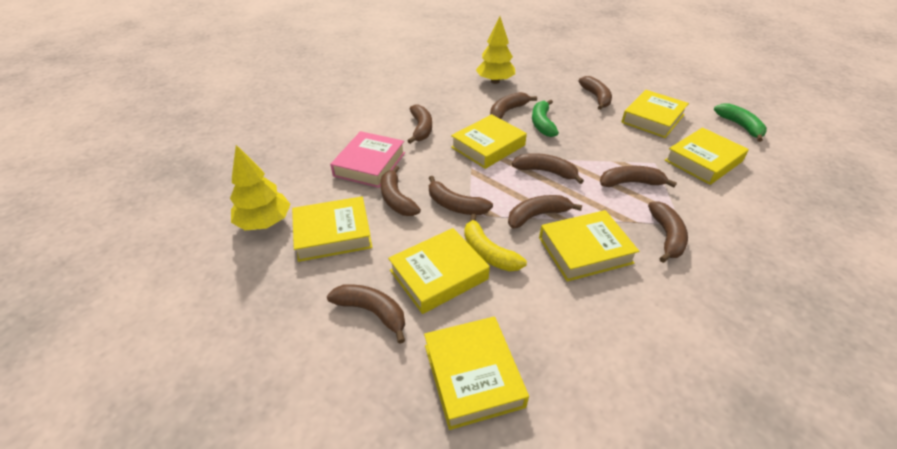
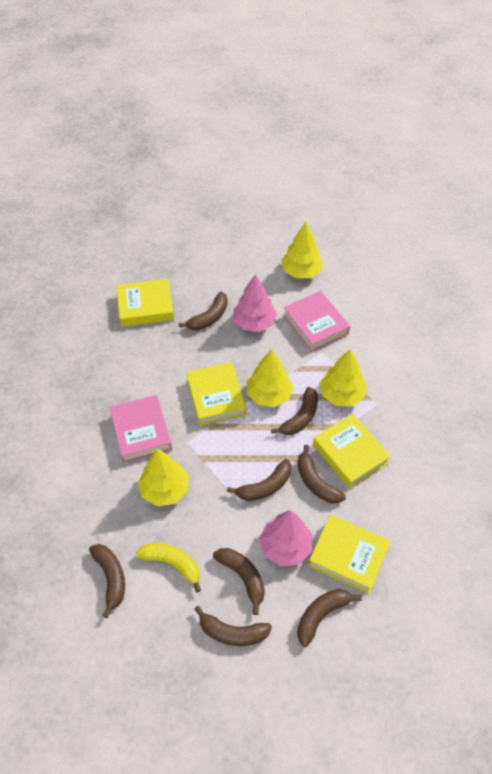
brown banana: [327,284,405,344] [380,166,421,216] [407,104,432,144] [429,176,493,215] [490,92,537,119] [508,195,582,229] [512,153,584,184] [579,76,612,110] [600,166,677,187] [648,201,688,263] = 10 -> [89,544,125,618] [178,291,228,330] [194,606,272,646] [213,548,265,615] [227,459,292,501] [271,387,318,435] [297,589,362,647] [298,445,346,503] = 8
green banana: [532,99,559,137] [714,103,767,142] = 2 -> none = 0
pink book: [330,131,405,188] = 1 -> [109,395,172,463] [283,291,350,352] = 2
pink tree: none = 0 -> [234,274,277,332] [259,510,312,566] = 2
yellow book: [292,196,372,262] [388,228,490,314] [424,317,529,430] [451,114,527,169] [539,210,639,282] [621,90,689,138] [665,128,749,185] = 7 -> [116,279,174,327] [186,362,246,426] [308,515,391,594] [313,414,391,488] = 4
yellow tree: [230,145,291,230] [476,16,515,84] = 2 -> [138,449,189,506] [247,349,294,407] [281,222,323,278] [319,349,367,407] = 4

